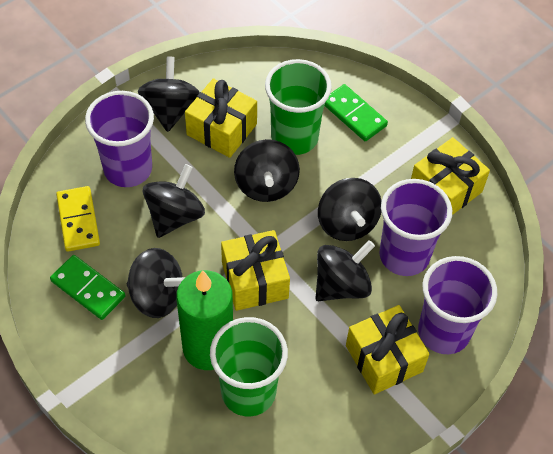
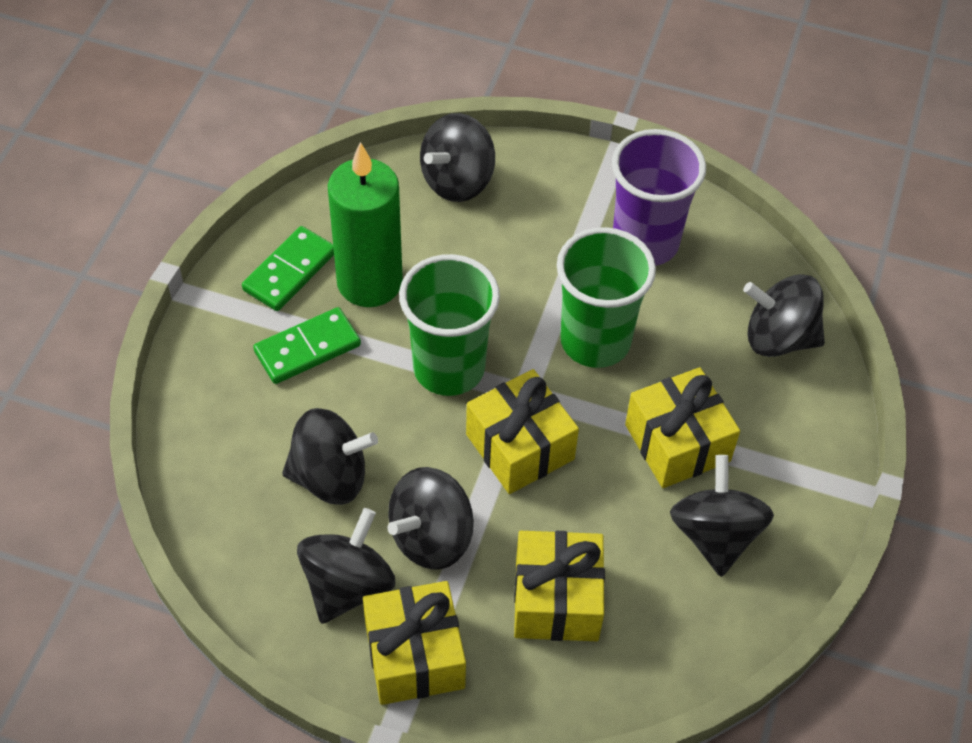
purple cup: [85,91,154,187] [380,179,452,276] [418,256,497,354] = 3 -> [612,129,706,266] = 1
yellow domino: [56,186,100,252] = 1 -> none = 0

